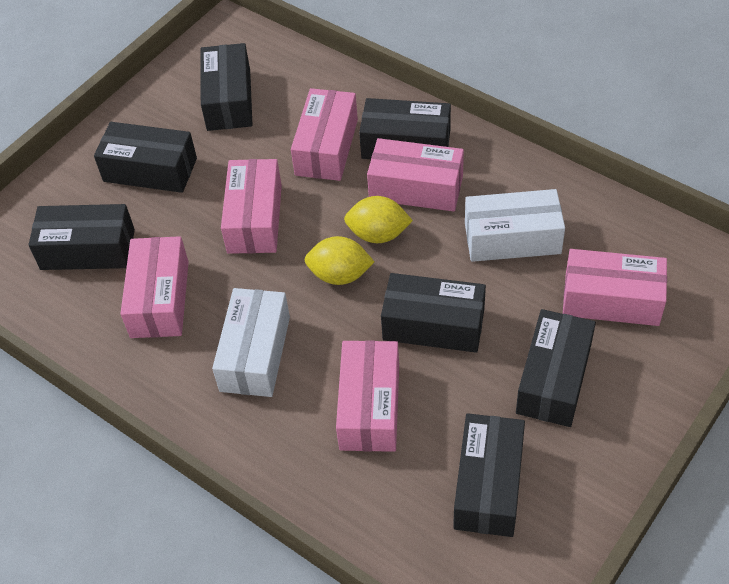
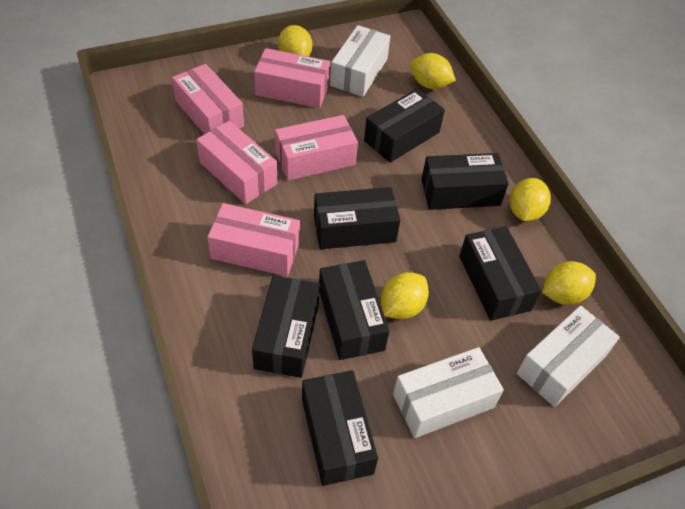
pink box: [120,236,189,338] [221,159,282,254] [291,88,358,181] [336,340,399,452] [367,138,464,211] [563,249,667,326] = 6 -> [172,64,244,134] [196,121,277,204] [208,203,300,276] [254,48,330,108] [275,115,358,181] = 5
white box: [212,288,290,397] [465,189,565,262] = 2 -> [330,25,390,97] [393,347,504,438] [517,306,620,407] = 3
yellow lemon: [304,236,374,285] [344,196,413,243] = 2 -> [278,25,312,57] [381,272,429,320] [410,53,456,89] [510,178,551,221] [542,261,596,305] = 5

